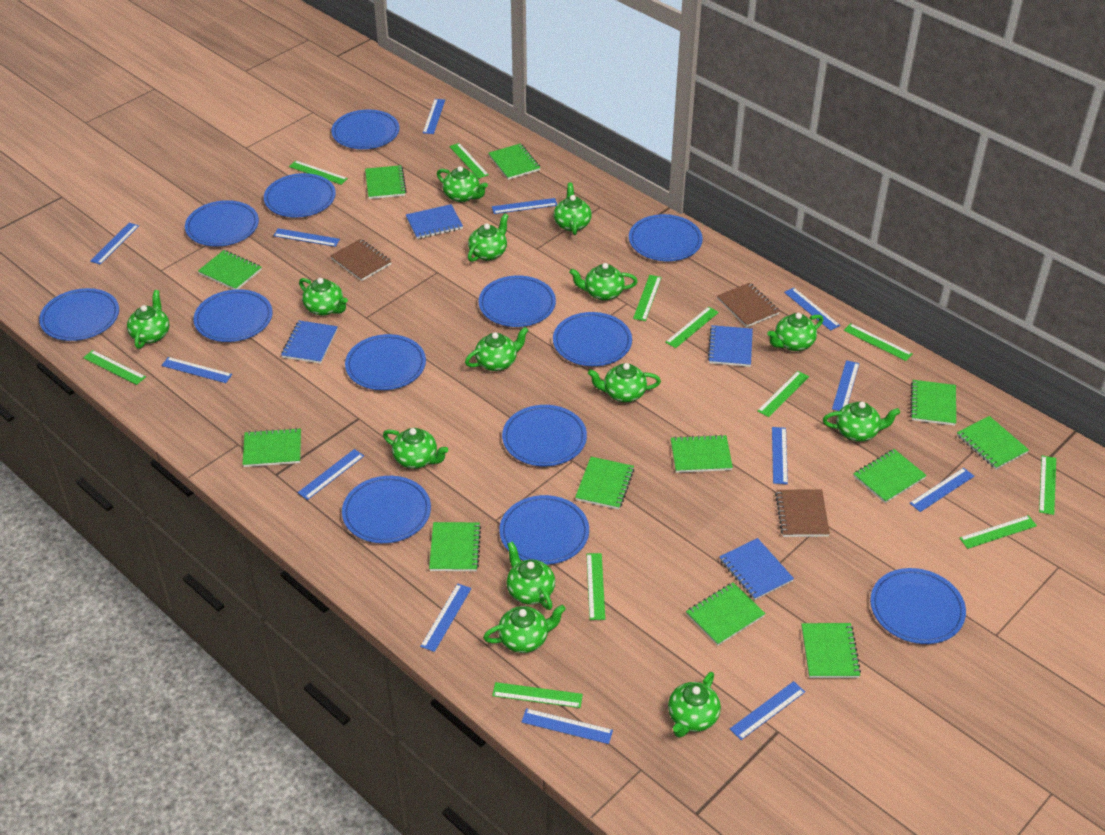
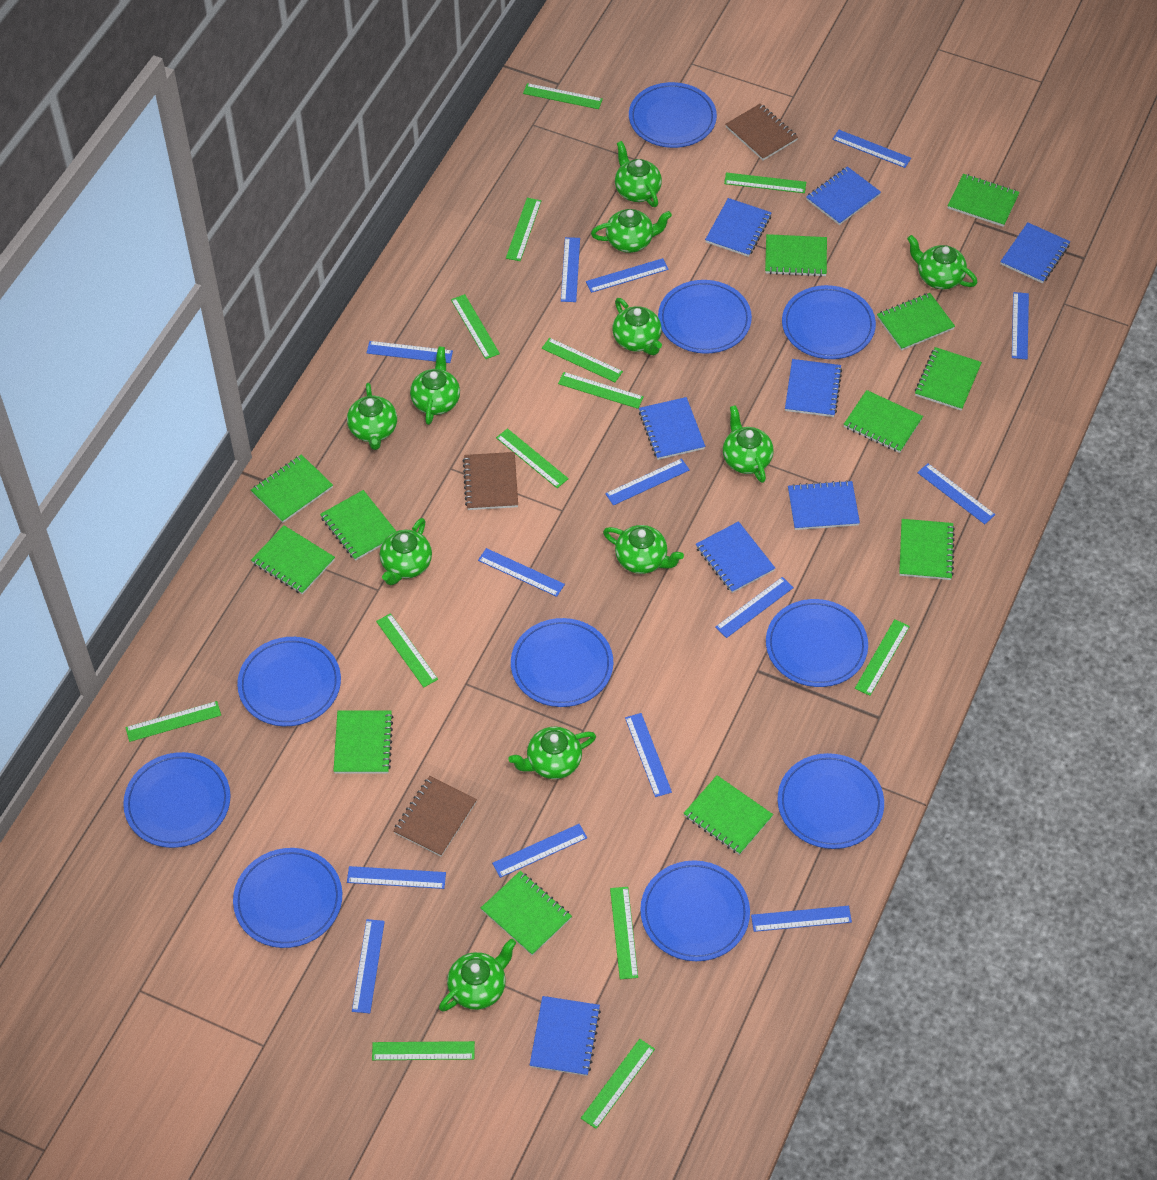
blue notebook: [281,320,338,364] [406,204,463,239] [707,325,753,367] [719,538,794,600] = 4 -> [530,996,601,1076] [639,397,705,460] [696,521,775,593] [705,198,772,257] [785,359,842,417] [788,480,860,530] [806,166,881,225] [1000,222,1070,283] = 8
blue plate: [39,288,119,341] [185,200,259,247] [193,289,273,342] [264,173,336,217] [331,109,399,149] [342,476,431,543] [345,334,426,390] [479,275,556,327] [499,495,589,565] [502,405,587,466] [553,312,632,366] [629,214,703,261] [870,568,966,644] = 13 -> [123,752,231,848] [233,848,342,948] [237,637,341,726] [511,618,613,707] [629,82,717,148] [640,860,750,961] [658,280,752,354] [766,599,868,687] [778,753,884,849] [782,285,876,359] = 10
blue ruler: [90,223,139,265] [161,357,232,383] [273,228,340,247] [298,449,364,500] [420,583,471,652] [423,99,445,134] [492,198,557,214] [521,708,613,744] [730,681,805,740] [772,427,788,484] [784,288,840,331] [832,360,859,411] [910,468,974,512] = 13 -> [347,866,446,889] [352,919,385,1013] [367,341,453,363] [478,548,565,597] [492,824,587,878] [561,237,580,302] [586,258,669,293] [605,458,690,505] [625,713,672,797] [715,577,794,638] [751,906,852,932] [832,130,911,168] [917,463,995,524] [1012,292,1029,359] = 14
green ruler: [83,350,146,385] [289,160,348,185] [449,143,489,179] [492,682,583,708] [586,553,605,620] [633,275,662,321] [665,307,719,348] [757,371,809,417] [844,323,913,361] [959,515,1037,549] [1039,455,1056,515] = 11 -> [125,701,221,742] [372,1041,475,1060] [376,613,438,687] [451,294,500,359] [496,428,569,488] [506,198,541,261] [523,83,603,109] [542,338,623,382] [558,372,644,409] [581,1039,655,1129] [610,887,638,979] [724,173,806,193] [855,619,910,696] = 13
green teapot: [127,290,169,349] [299,278,348,316] [383,428,448,469] [437,166,488,202] [465,327,529,371] [468,213,509,262] [483,605,566,653] [506,541,555,610] [554,182,592,235] [569,263,638,301] [588,363,661,402] [668,672,721,737] [767,313,823,351] [823,402,900,442] = 14 -> [347,383,397,450] [380,518,432,585] [410,346,460,425] [439,939,516,1012] [509,726,596,779] [591,209,672,253] [603,525,684,574] [612,298,662,355] [615,141,662,207] [723,405,774,483] [907,235,978,289] = 11

